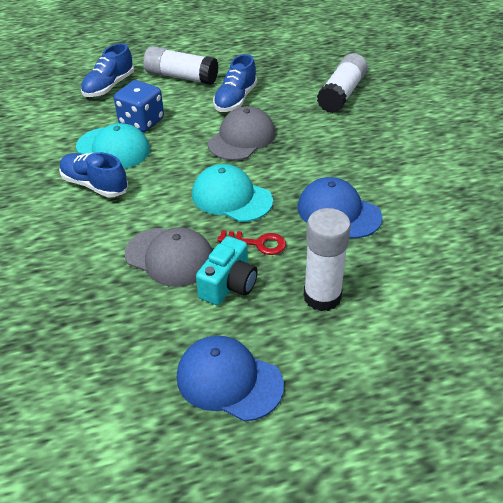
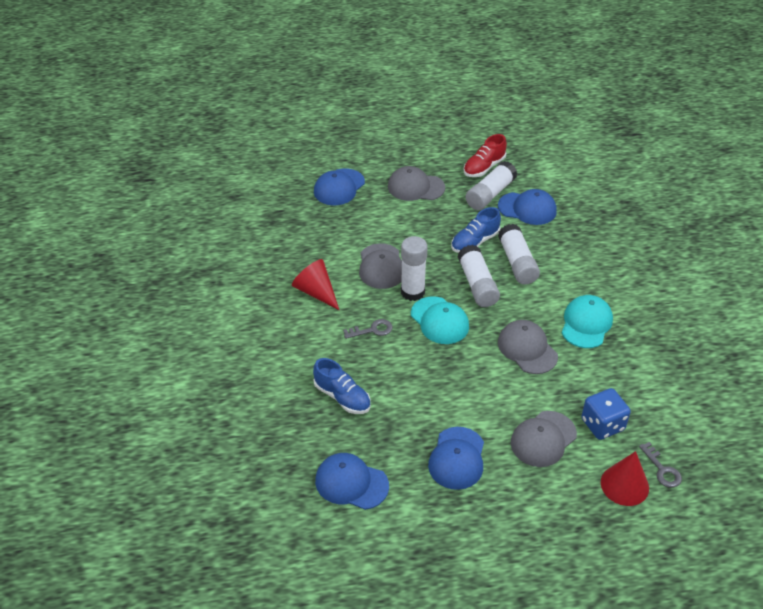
blue cap: [177,336,284,421] [297,177,382,238] = 2 -> [314,168,365,205] [315,453,389,510] [428,427,484,490] [498,189,557,225] = 4
blue shoe: [59,152,128,197] [81,43,134,97] [213,54,257,112] = 3 -> [313,358,371,414] [451,207,501,253] = 2
grey cap: [125,227,212,287] [208,106,275,160] = 2 -> [359,243,402,289] [388,166,445,201] [498,320,558,374] [511,411,577,467] = 4
grey key: none = 0 -> [343,319,393,339] [639,442,682,488] = 2
red cone: none = 0 -> [292,259,339,310] [601,451,649,506] = 2
red key: [218,230,286,255] = 1 -> none = 0
red shoe: none = 0 -> [464,134,507,177] = 1
turquoise camera: [196,236,258,305] = 1 -> none = 0
white glue stick: [143,46,218,85] [304,208,351,311] [317,53,368,113] = 3 -> [401,236,428,301] [457,245,500,307] [465,161,517,210] [498,224,540,284] = 4

